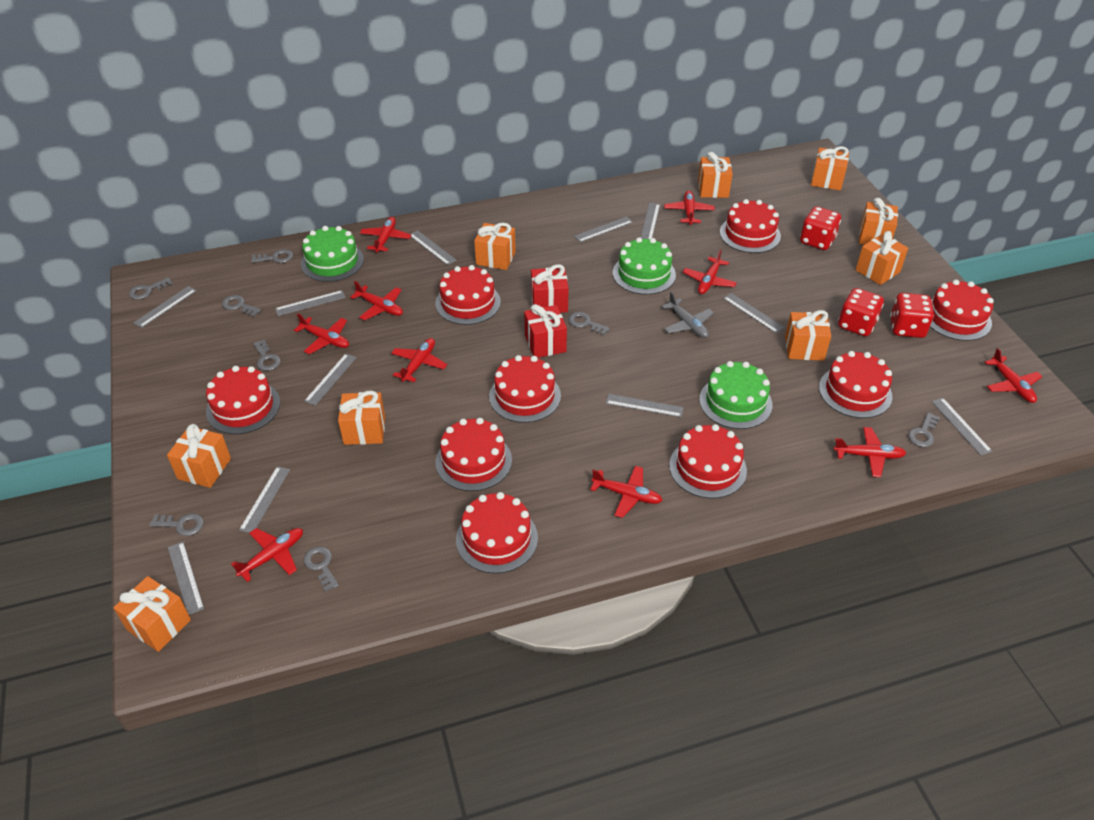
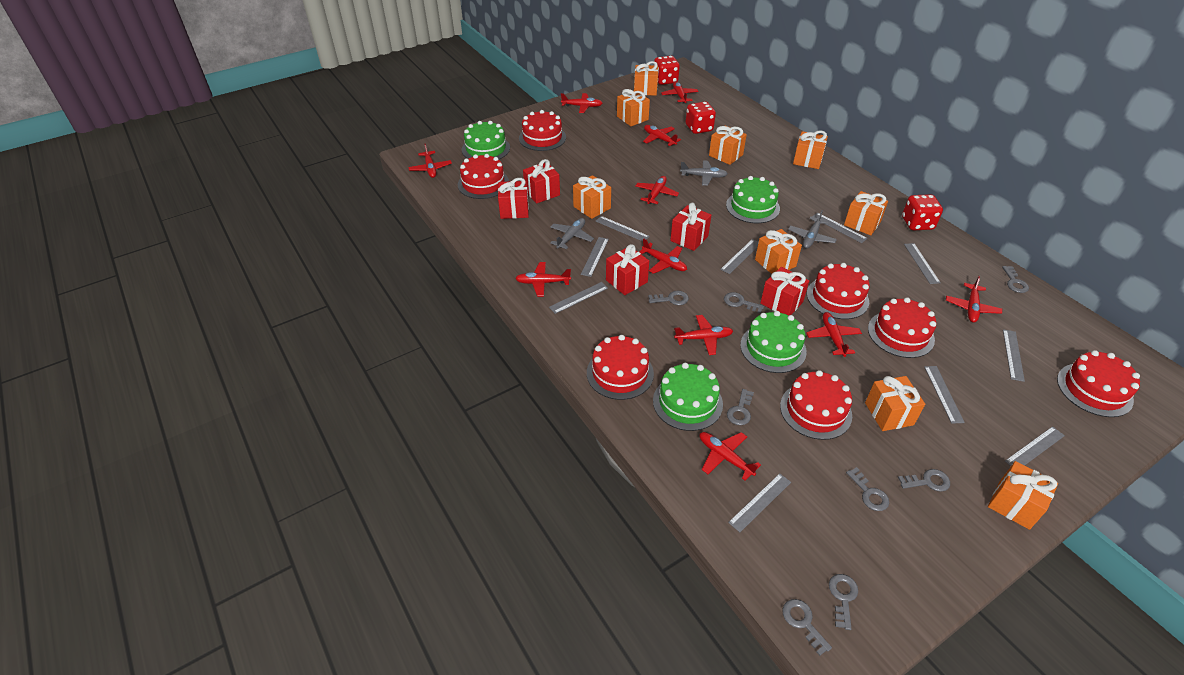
green cake: [301,226,364,282] [613,237,676,295] [699,361,772,429] = 3 -> [462,121,510,159] [653,363,723,431] [726,176,780,223] [740,311,807,373] = 4
grey plane: [662,292,714,338] = 1 -> [550,218,594,249] [680,160,728,186] [788,210,837,249] = 3
grey ruler: [134,286,197,328] [168,542,204,615] [239,466,290,533] [275,290,346,316] [304,354,357,406] [411,230,457,265] [574,216,633,242] [606,394,684,417] [641,203,660,239] [723,293,784,333] [931,398,992,456] = 11 -> [549,282,608,314] [581,237,609,277] [596,216,650,241] [720,239,759,274] [728,473,791,532] [812,213,867,243] [904,243,941,284] [924,366,965,424] [1003,329,1025,382] [1005,426,1065,466] = 10
red cake: [206,366,280,434] [435,265,501,325] [436,418,512,491] [456,492,538,574] [489,355,561,423] [669,424,747,498] [720,199,781,253] [819,351,892,418] [930,280,994,341] = 9 -> [458,154,509,199] [519,110,566,151] [587,335,654,400] [780,370,852,440] [807,263,870,319] [868,297,936,358] [1057,350,1140,417] = 7
red gift: [524,304,567,358] [531,264,568,313] = 2 -> [498,178,529,219] [523,159,560,203] [606,244,649,295] [670,203,711,251] [760,267,809,315] = 5
red plane: [231,528,303,582] [294,313,349,354] [350,281,403,320] [360,217,411,253] [391,338,447,382] [590,466,663,518] [664,191,715,225] [683,249,737,294] [834,427,906,477] [985,348,1042,403] = 10 -> [408,144,452,178] [515,262,571,297] [561,93,603,113] [635,176,679,204] [639,238,687,274] [643,125,681,146] [661,81,699,104] [674,315,733,355] [700,432,761,481] [806,312,862,357] [946,276,1002,323] = 11

